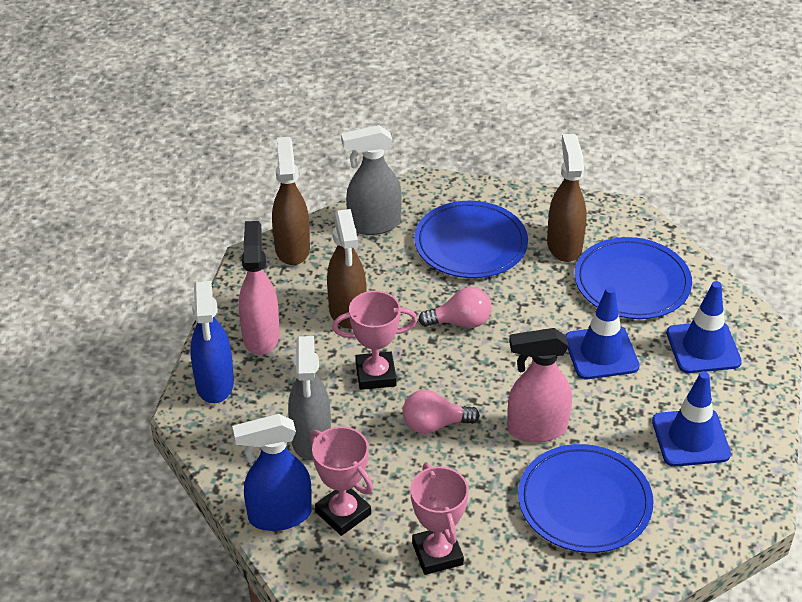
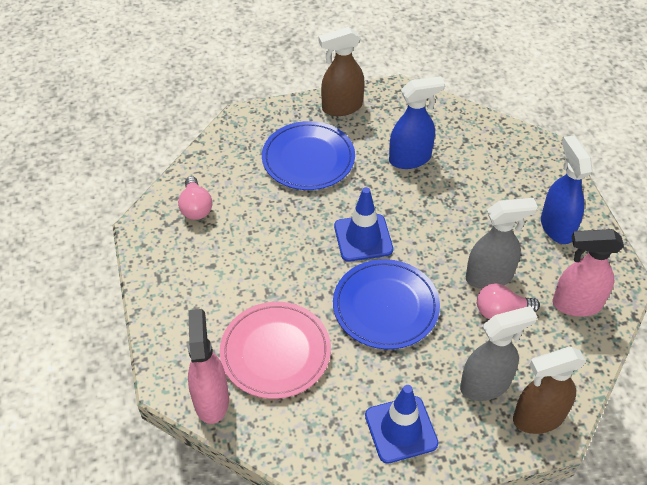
blue plate: [414,201,528,278] [518,444,653,553] [575,237,692,319] = 3 -> [262,121,355,190] [333,259,440,349] = 2
blue traffic cone: [566,286,639,379] [652,371,731,467] [666,281,742,373] = 3 -> [334,187,393,262] [365,385,438,464] = 2
brown spray bottle: [272,137,310,265] [327,209,367,329] [547,134,587,262] = 3 -> [319,27,365,116] [513,347,586,434] = 2
pink plate: none = 0 -> [220,302,331,399] = 1
pink trophy: [310,426,373,536] [332,291,418,390] [410,463,469,575] = 3 -> none = 0

